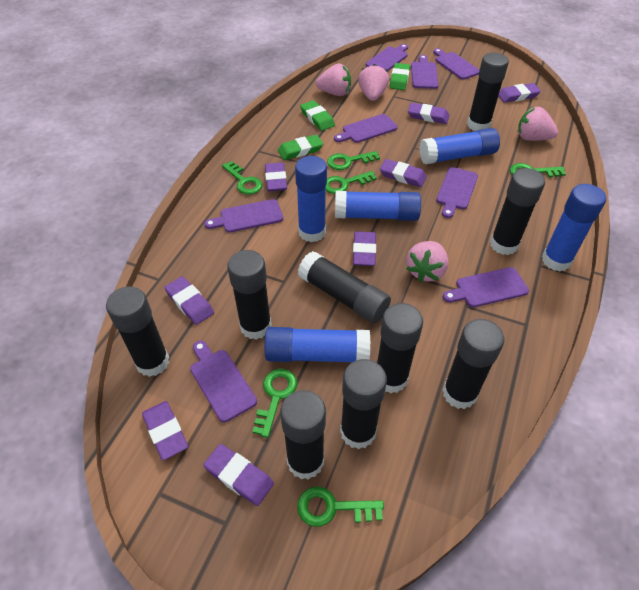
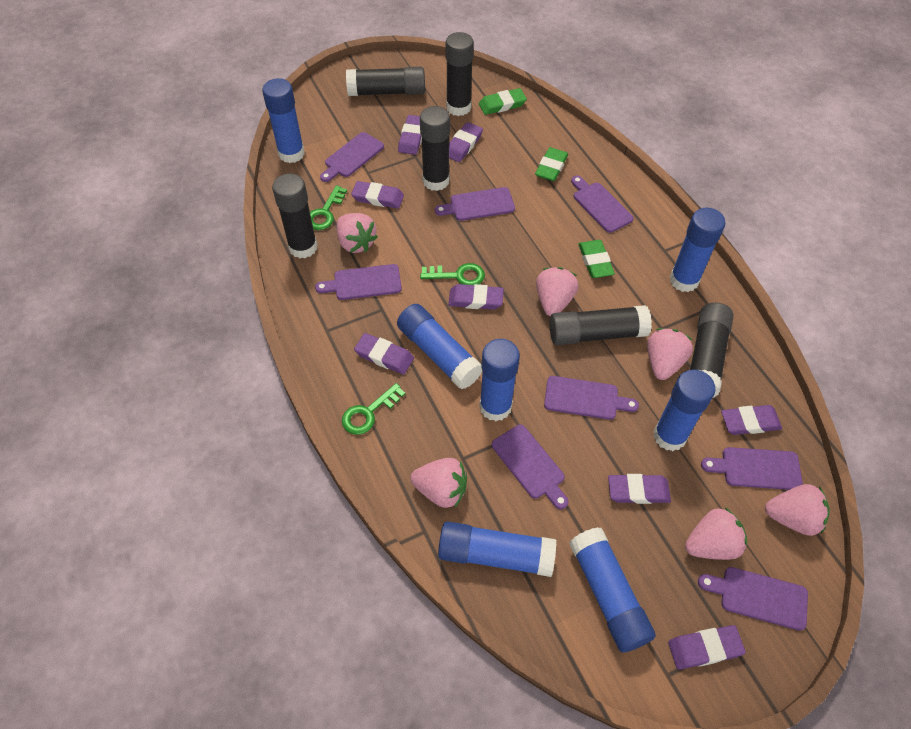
black glue stick: [106,286,169,377] [228,250,272,340] [280,390,326,480] [298,251,391,323] [340,359,387,449] [377,303,423,393] [443,319,504,409] [467,53,509,131] [490,168,545,255] = 9 -> [272,173,317,258] [346,67,425,96] [420,106,450,191] [446,32,474,116] [550,305,652,345] [690,302,734,397] = 6
blue glue stick: [264,327,370,362] [295,156,327,242] [335,191,421,221] [419,128,500,165] [542,184,606,272] = 5 -> [262,78,305,163] [397,304,482,389] [438,521,556,577] [479,339,520,421] [569,527,656,652] [654,369,715,451] [670,208,725,292] = 7
green key: [222,161,262,195] [252,369,297,438] [297,487,384,527] [326,171,377,194] [327,151,380,170] [510,163,566,177] = 6 -> [310,185,347,230] [342,383,405,435] [420,263,485,285] = 3
pink strawberry: [316,64,351,96] [358,64,389,101] [406,241,448,282] [518,107,558,141] = 4 -> [337,213,378,253] [410,458,467,508] [536,267,579,316] [647,328,693,380] [685,507,747,560] [765,484,830,536] = 6

